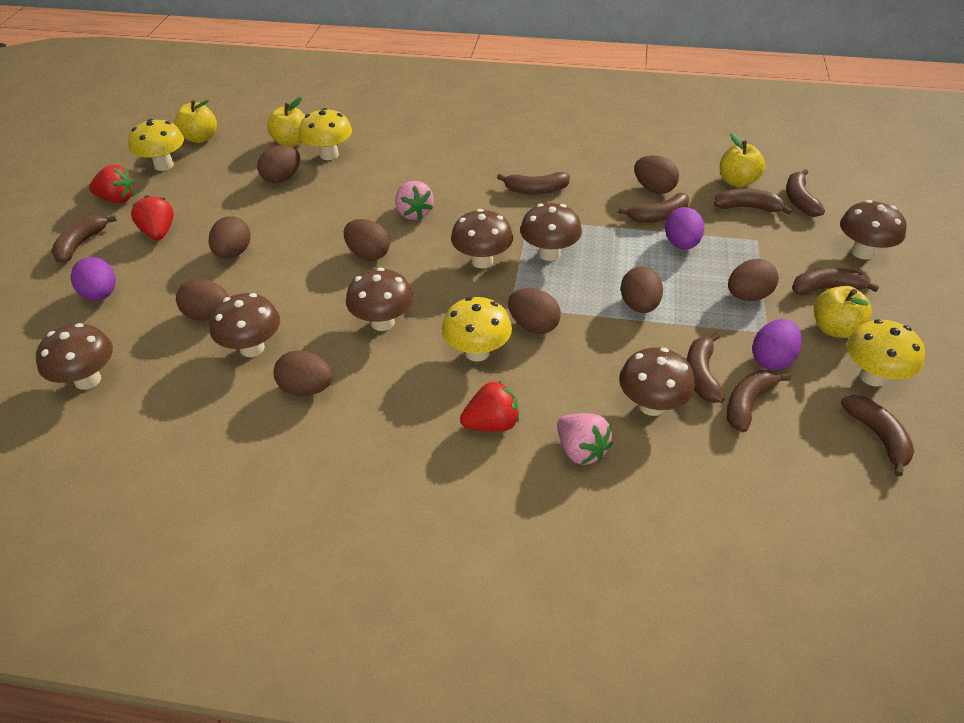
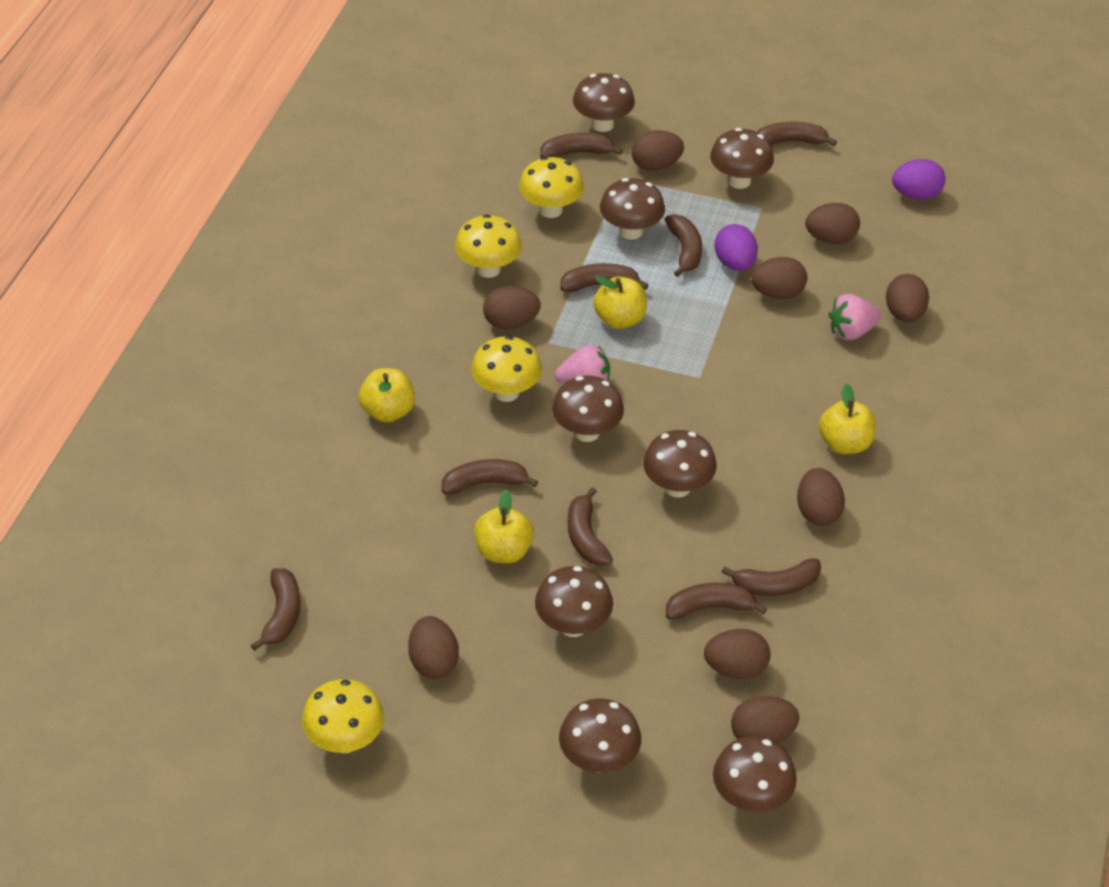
brown mushroom: [36,323,113,390] [210,293,280,357] [346,268,413,331] [451,209,513,268] [520,203,582,261] [619,348,695,416] [840,200,907,259] = 7 -> [535,566,613,637] [552,376,624,442] [559,698,641,773] [573,73,635,132] [600,178,665,240] [643,430,717,498] [710,128,774,189] [713,736,797,812] = 8
purple egg: [70,257,115,301] [665,207,704,250] [752,319,802,370] = 3 -> [715,224,758,271] [892,159,946,199] = 2
red strawberry: [89,164,134,203] [131,195,174,240] [460,381,519,431] = 3 -> none = 0

